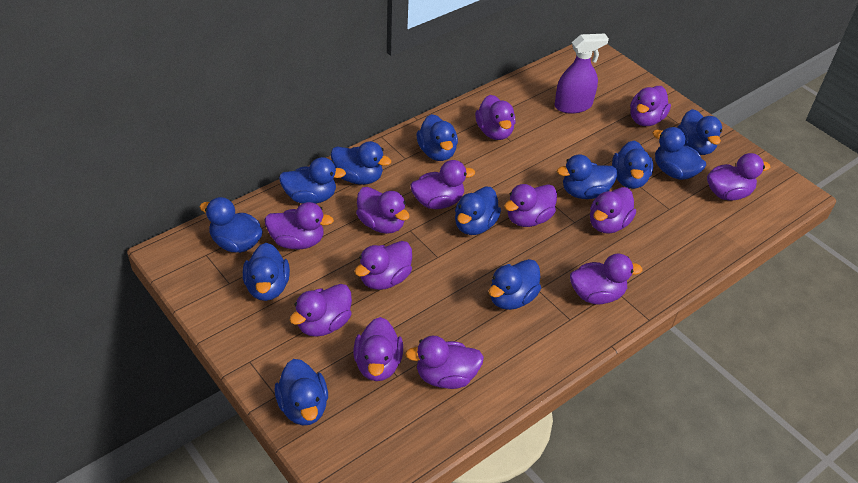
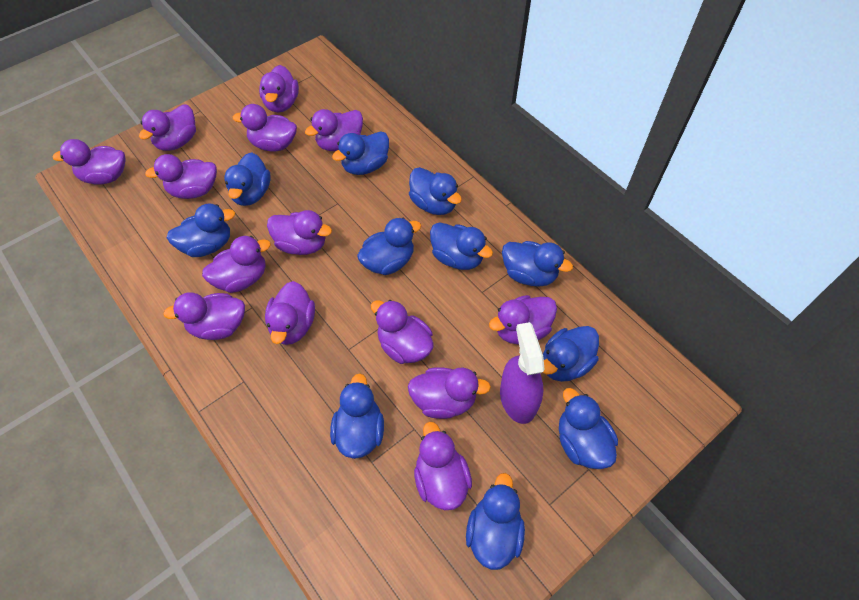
blue duck: [200,197,263,253] [243,243,290,301] [275,359,328,425] [279,157,346,204] [331,141,391,185] [417,114,458,161] [455,187,501,235] [489,259,541,310] [557,155,617,199] [612,141,653,189] [653,127,706,180] [677,109,722,155] = 12 -> [166,203,235,257] [224,152,271,206] [330,373,384,459] [332,131,389,175] [357,218,421,275] [409,167,462,215] [430,222,493,270] [466,473,525,570] [502,241,573,287] [542,326,599,382] [559,388,618,469] = 11
purple duck: [265,202,334,249] [290,284,352,337] [353,317,403,381] [355,241,412,290] [356,187,410,234] [405,336,484,389] [411,160,475,209] [475,95,516,140] [504,184,557,227] [570,254,643,304] [590,187,636,234] [630,86,671,126] [707,153,770,201] = 13 -> [53,139,126,185] [139,105,196,151] [145,154,217,199] [163,292,245,340] [202,236,271,293] [233,104,297,151] [259,65,299,113] [265,281,315,345] [267,210,332,255] [305,109,363,151] [371,300,433,364] [408,367,491,419] [414,422,472,510] [489,295,557,344] = 14

